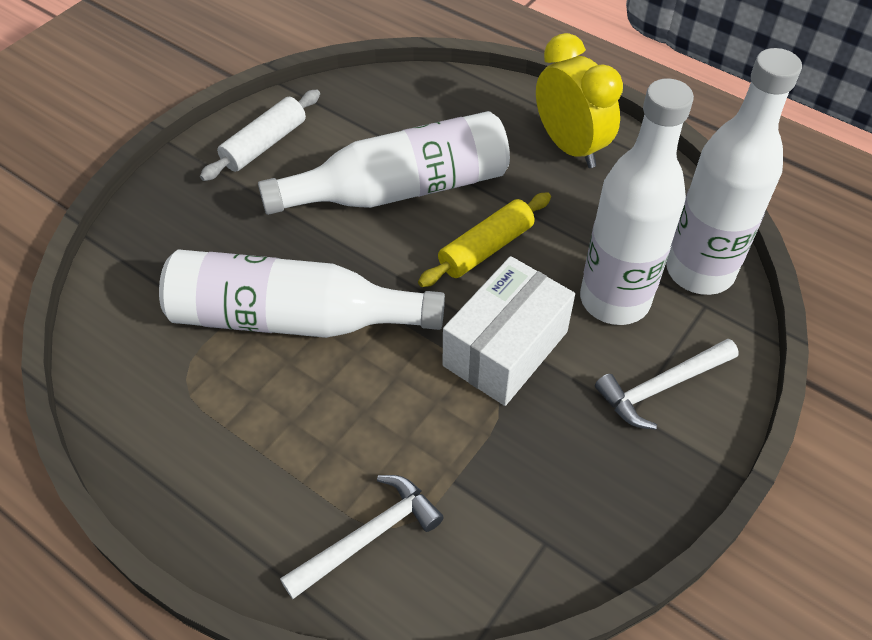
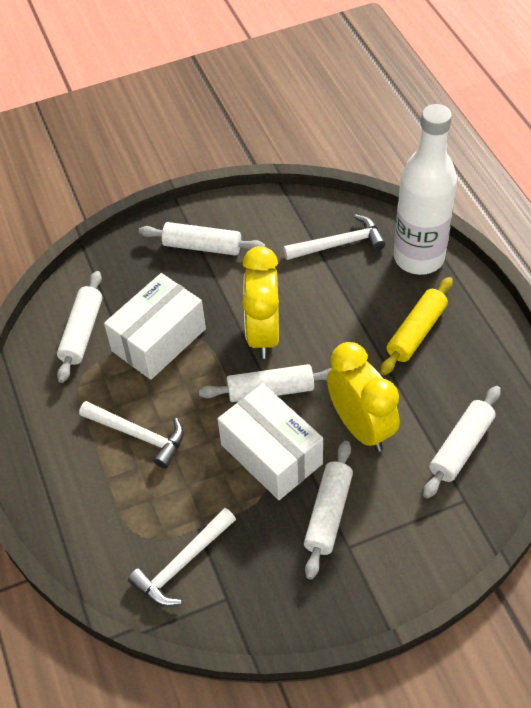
white bottle: [159,249,445,338] [258,111,510,215] [580,79,694,325] [666,48,802,295] = 4 -> [394,104,457,275] = 1
white box: [443,256,575,406] = 1 -> [104,273,206,380] [218,383,323,500] = 2
white hammer: [280,475,444,599] [595,339,739,430] = 2 -> [79,401,184,468] [128,508,236,607] [283,214,386,260] = 3
white rolling pin: [200,90,320,181] = 1 -> [57,271,103,383] [139,222,265,256] [199,364,332,402] [304,441,353,580] [423,386,501,498] = 5
yellow clock: [536,33,623,168] = 1 -> [242,246,279,359] [327,342,400,452] = 2

